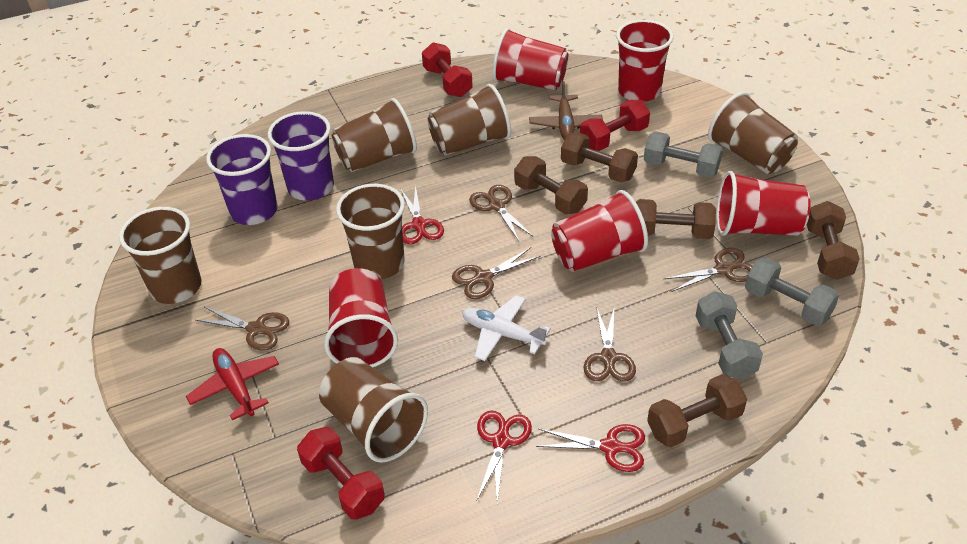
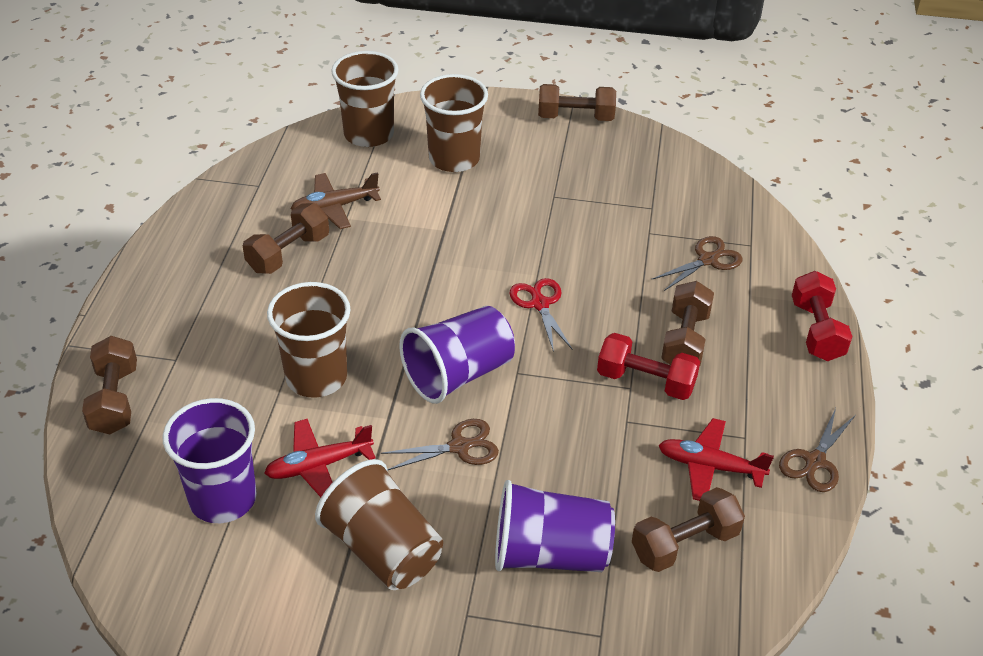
brown cup: [119,207,202,304] [319,357,428,463] [331,98,417,172] [336,184,405,279] [427,84,511,156] [708,92,798,174] = 6 -> [267,282,351,398] [315,459,443,590] [331,51,398,147] [420,74,488,172] = 4
brown scissors: [195,307,289,351] [452,247,541,299] [469,185,534,241] [584,307,636,382] [664,248,753,292] = 5 -> [381,419,499,470] [651,236,743,291] [779,408,856,492] = 3
grey dumbbell: [644,131,723,178] [696,291,763,379] [745,257,839,326] = 3 -> none = 0
purple cup: [206,134,278,225] [268,111,334,201] = 2 -> [163,398,257,523] [399,306,515,404] [495,480,615,572] = 3
red cup: [324,268,398,367] [492,28,568,90] [551,190,648,272] [616,20,674,102] [717,171,810,236] = 5 -> none = 0
red dumbbell: [297,427,385,520] [422,42,473,97] [580,100,650,151] = 3 -> [597,333,700,400] [792,271,853,361] = 2
red plane: [186,348,279,420] = 1 -> [264,419,376,497] [658,418,774,501] = 2
red scissors: [400,184,444,244] [476,410,532,504] [536,424,645,472] = 3 -> [510,278,573,352] = 1
white plane: [462,295,551,361] = 1 -> none = 0

